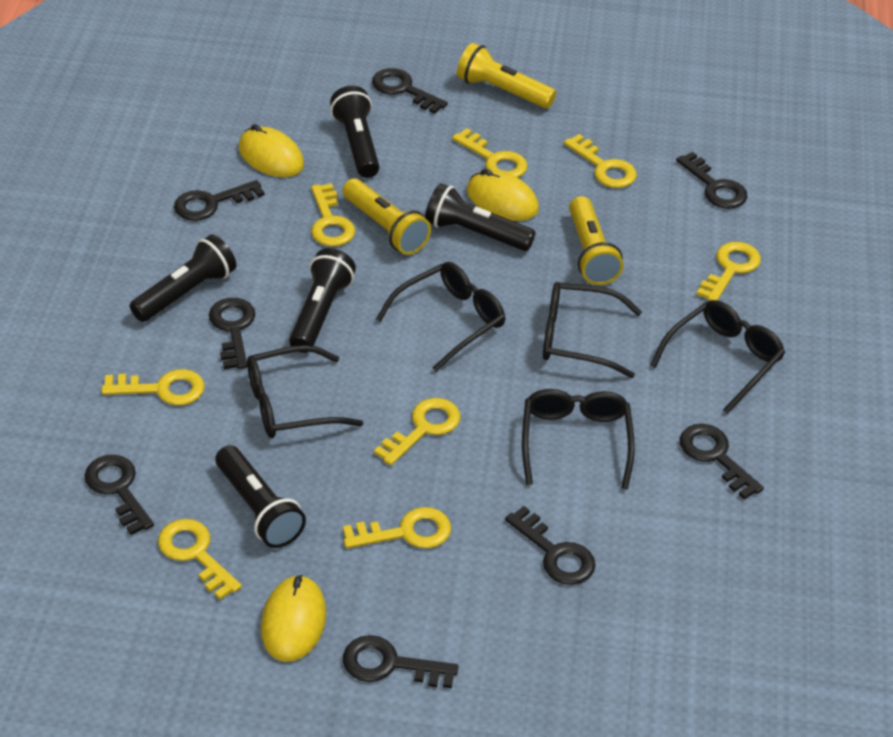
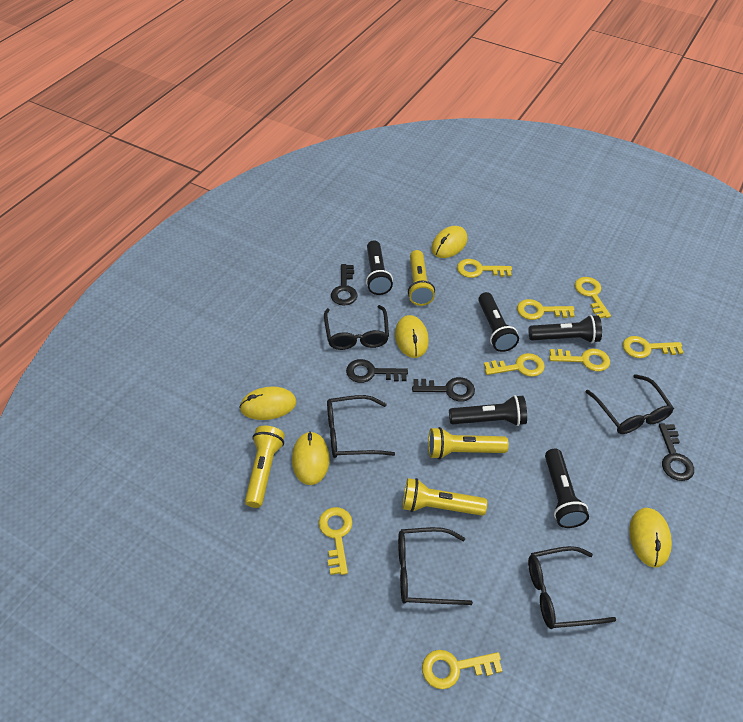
black key: [84,455,154,535] [174,180,264,221] [209,298,255,369] [343,635,458,688] [372,68,448,114] [505,506,596,585] [676,152,747,209] [680,424,764,500] = 8 -> [331,264,358,306] [346,359,408,383] [412,377,475,402] [659,423,694,481] = 4
yellow flashlight: [343,178,431,255] [457,43,556,109] [569,196,623,285] = 3 -> [245,426,285,508] [403,478,487,516] [408,250,435,306] [428,427,509,459] = 4
yellow mouse: [239,124,304,177] [261,575,326,662] [467,168,539,221] = 3 -> [239,387,296,420] [292,431,330,485] [395,315,429,358] [431,226,467,258] [629,508,672,568] = 5

